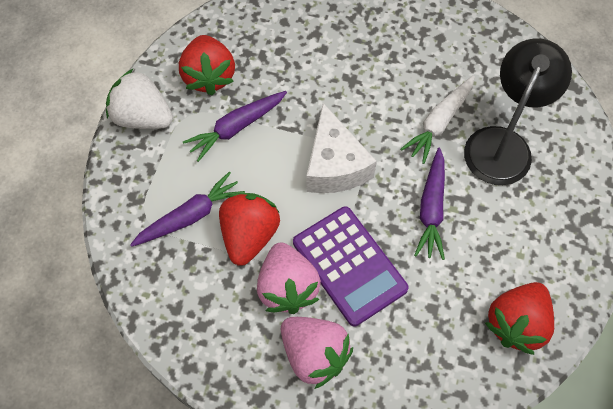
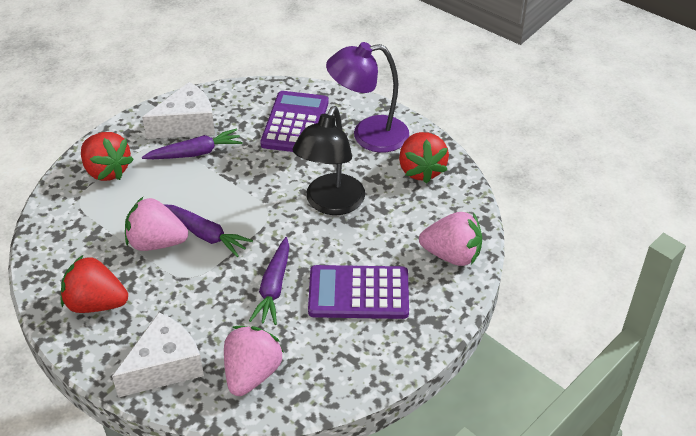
pink strawberry: [257,242,321,314] [281,317,353,389] = 2 -> [125,197,188,251] [224,326,284,396] [419,212,482,266] = 3
purple calculator: [293,206,409,327] = 1 -> [260,91,329,152] [308,265,409,319] = 2
purple lamp: none = 0 -> [326,42,409,152] = 1
white carrot: [401,75,475,164] = 1 -> none = 0
white cheese: [306,103,377,193] = 1 -> [112,312,204,398] [142,82,215,139] = 2
white strawberry: [106,68,173,129] = 1 -> none = 0

